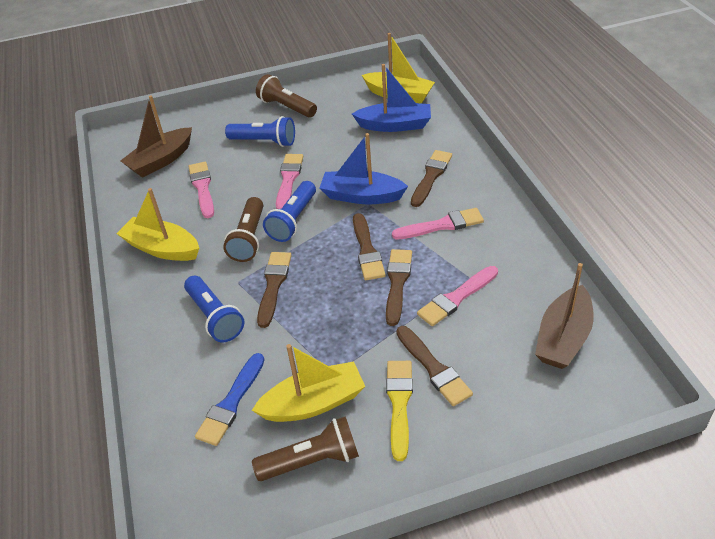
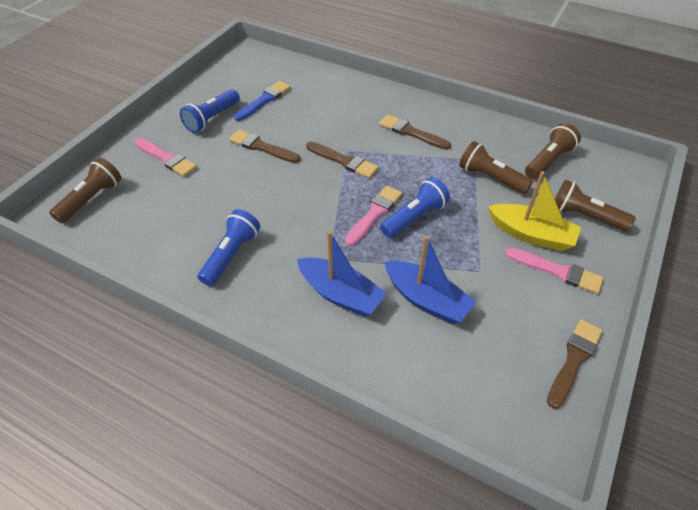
brown boat: [120,95,192,178] [535,263,594,369] = 2 -> none = 0
brown brush: [257,252,292,328] [353,213,386,280] [386,249,412,326] [396,326,473,406] [411,150,452,207] = 5 -> [229,130,301,163] [306,142,379,178] [379,114,451,150] [547,319,602,409] = 4
brown flashlight: [223,197,263,262] [252,416,359,481] [256,74,317,118] = 3 -> [49,158,122,223] [459,141,533,194] [525,123,581,179] [555,180,636,232] = 4
pink brush: [188,162,214,218] [276,154,303,209] [392,208,484,239] [417,266,498,326] = 4 -> [134,138,197,177] [345,186,402,246] [505,247,604,294] = 3
yellow boat: [116,188,199,261] [252,344,365,422] [362,33,435,104] = 3 -> [488,171,581,251] = 1
yellow brush: [386,361,413,461] = 1 -> none = 0

